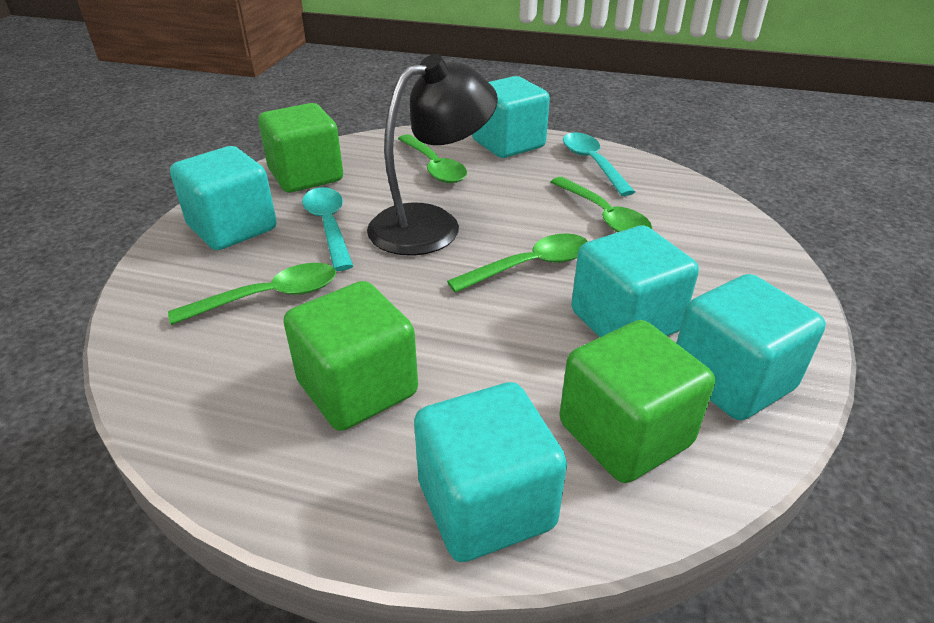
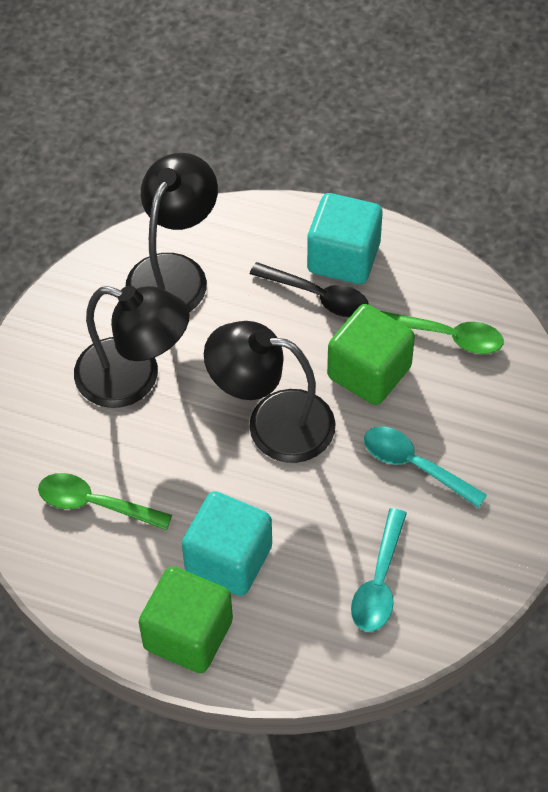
black lamp: [367,54,498,256] = 1 -> [74,286,190,408] [126,153,218,312] [204,321,336,463] = 3
black spoon: none = 0 -> [250,262,369,318] = 1
green cube: [258,103,343,192] [283,281,418,431] [560,320,715,483] = 3 -> [139,566,233,673] [327,304,415,405] = 2
green spoon: [168,263,336,325] [398,134,467,183] [447,233,588,293] [551,177,652,232] = 4 -> [38,473,172,530] [381,311,504,354] = 2
turquoise cube: [170,146,277,250] [414,382,567,562] [472,76,550,158] [571,226,699,337] [676,274,826,420] = 5 -> [182,491,272,596] [307,193,382,284] = 2

